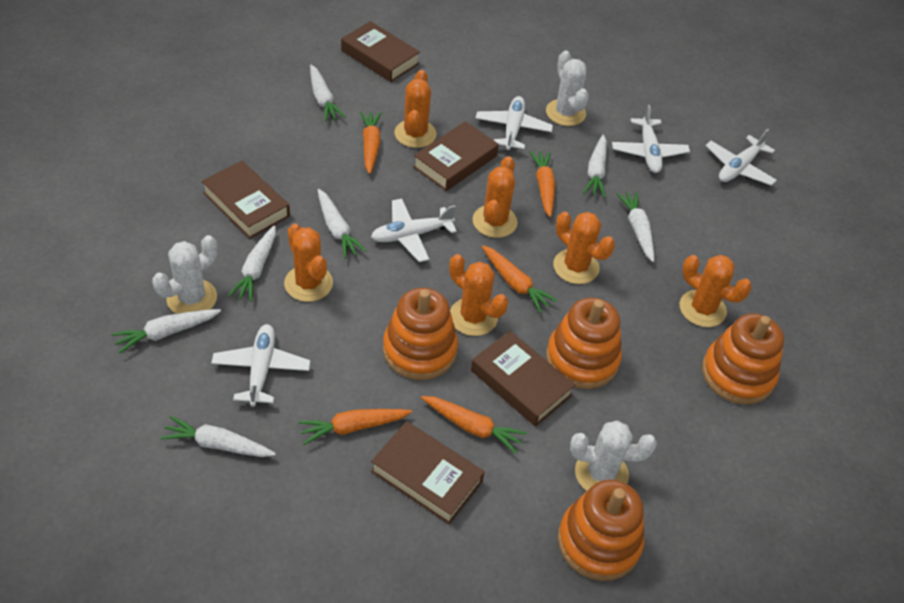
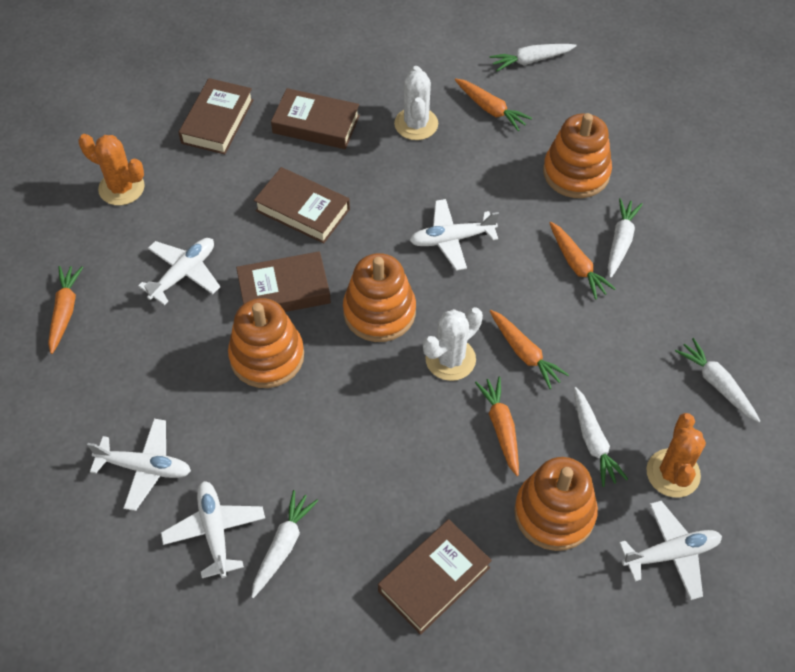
orange cactus: [284,224,333,302] [395,70,437,148] [449,254,508,336] [473,156,518,238] [553,212,615,284] [680,255,752,327] = 6 -> [79,134,145,205] [646,413,706,498] = 2
white cactus: [152,235,217,314] [546,51,589,126] [570,421,657,491] = 3 -> [394,66,438,140] [423,307,483,381] = 2
white carrot: [111,309,221,354] [160,416,276,457] [228,225,276,302] [310,65,346,122] [318,189,367,259] [583,135,607,198] [616,191,654,262] = 7 -> [251,490,318,598] [489,44,577,71] [574,387,628,487] [608,198,643,278] [675,338,760,422] = 5

